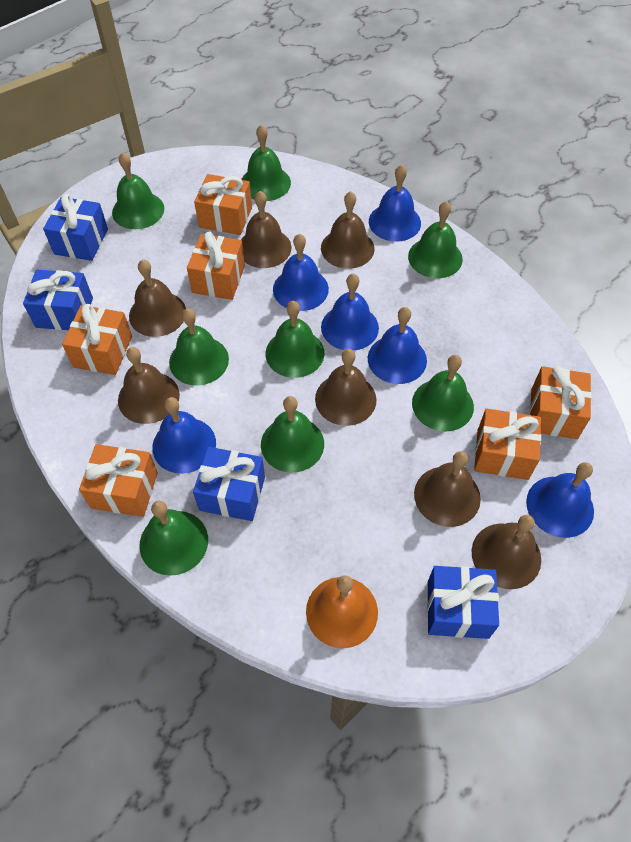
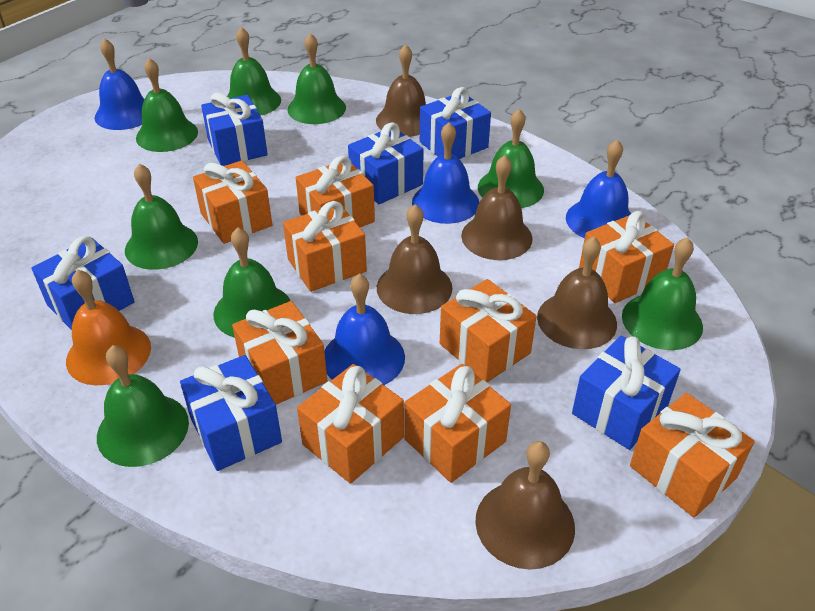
blue bell: [152,397,216,474] [273,234,329,311] [321,274,379,351] [368,307,427,384] [369,165,421,242] [526,462,594,538] = 6 -> [95,38,144,130] [325,274,405,385] [412,122,480,224] [566,139,631,238] = 4
blue gift: [23,270,93,330] [43,194,108,261] [193,447,265,521] [427,566,499,639] = 4 -> [31,236,135,330] [180,355,282,471] [201,93,268,166] [348,122,424,204] [420,87,491,159] [572,336,681,450] = 6
brown bell: [118,347,180,424] [129,260,186,337] [241,191,292,268] [315,349,377,426] [321,191,374,269] [414,451,481,527] [472,515,541,589] = 7 -> [376,44,426,137] [377,204,453,314] [461,155,532,260] [475,441,575,570] [537,236,617,349] = 5
orange gift: [62,304,132,375] [79,444,158,517] [187,231,245,300] [194,174,252,235] [474,408,541,480] [530,366,592,439] = 6 -> [193,161,272,244] [232,301,327,405] [283,201,367,292] [296,155,375,227] [297,364,404,484] [404,364,511,483] [440,279,537,382] [579,211,674,303] [630,393,755,518] = 9

